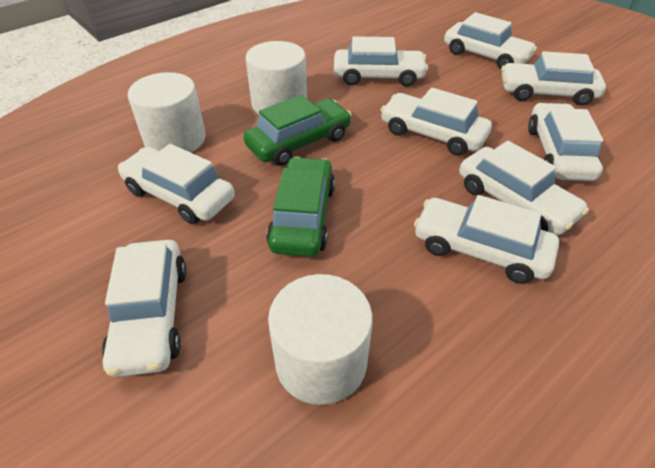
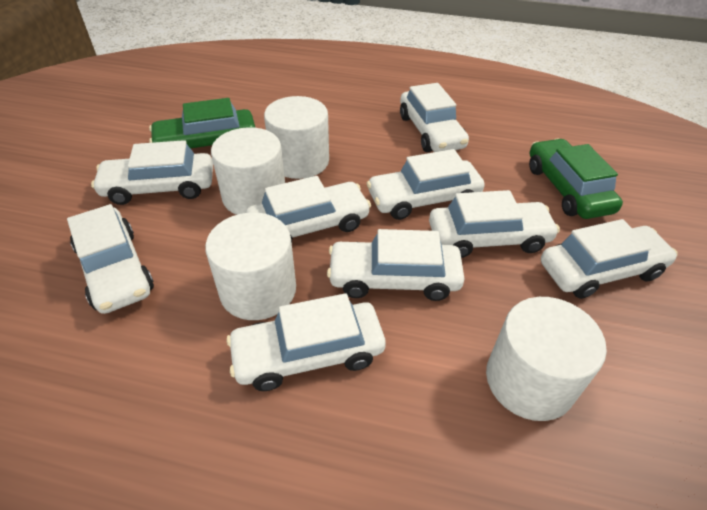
white cylinder: [128,72,206,153] [246,41,307,114] [268,274,372,405] = 3 -> [205,212,296,320] [211,127,285,215] [264,96,329,179] [486,297,607,421] = 4

